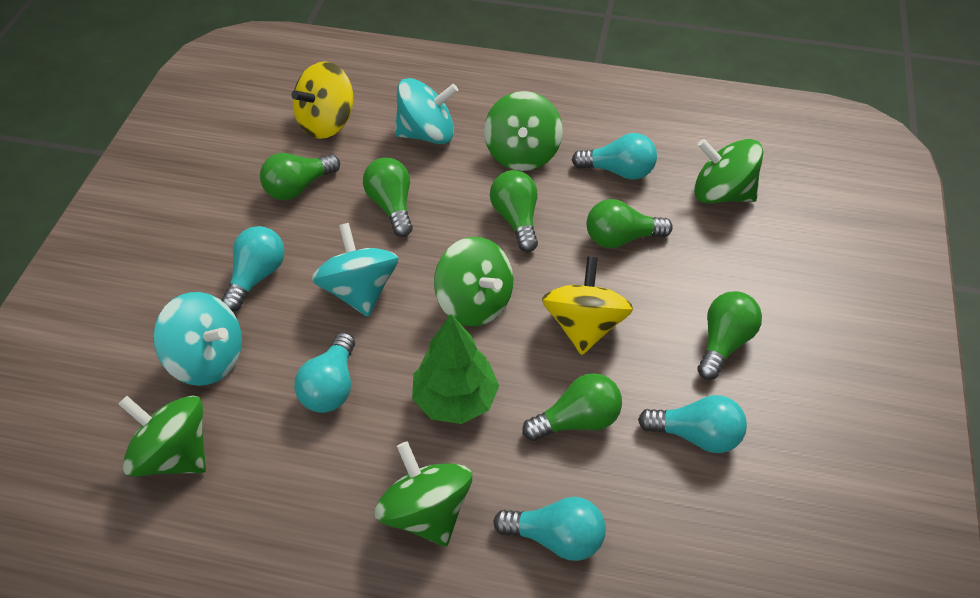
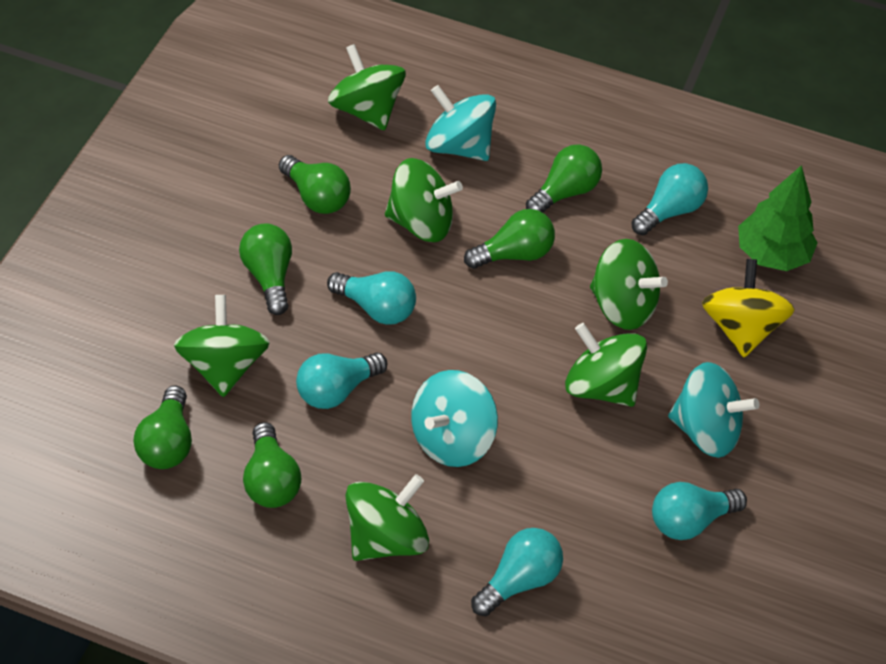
green spinning top: [119,396,206,477] [374,441,472,547] [434,237,513,326] [484,91,563,171] [694,139,763,204] = 5 -> [174,295,270,397] [328,44,406,131] [345,474,429,561] [385,158,463,242] [565,323,647,407] [590,239,668,330] = 6
yellow spinning top: [292,61,353,139] [542,257,633,355] = 2 -> [702,259,795,357] = 1

